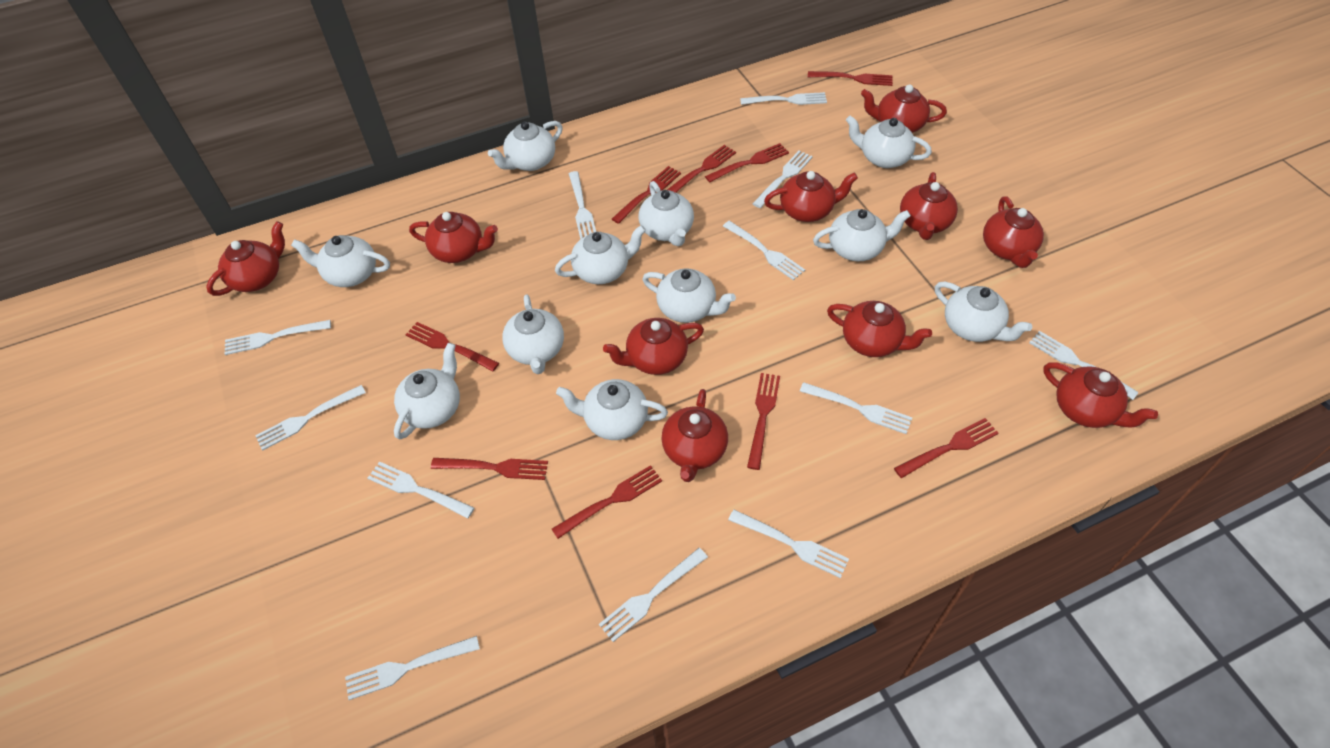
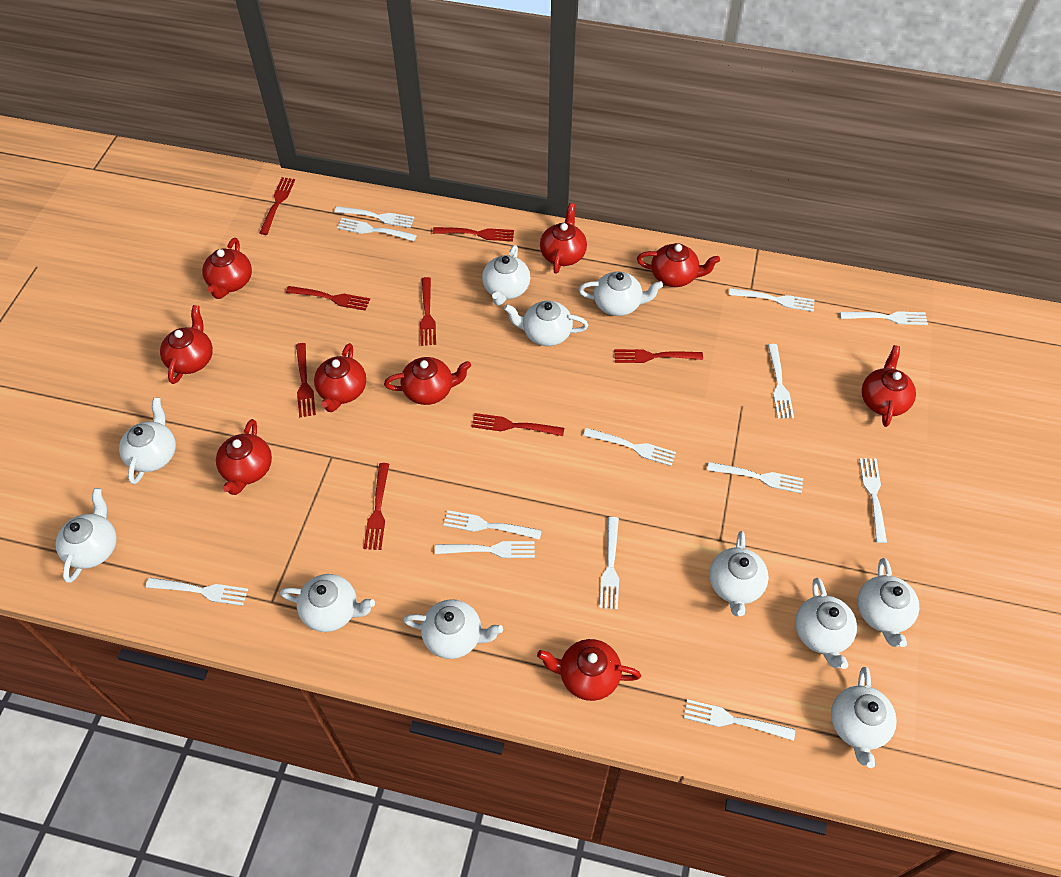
red fork: [406,322,499,372] [431,458,548,480] [552,465,662,539] [612,166,681,224] [667,145,736,193] [705,143,789,182] [747,373,780,470] [808,71,893,86] [894,418,999,478] = 9 -> [259,177,295,235] [286,286,370,311] [296,343,316,418] [363,463,389,550] [420,277,436,346] [433,227,514,241] [472,413,564,436] [614,349,703,363] = 8
red teapot: [206,221,285,296] [409,212,498,263] [603,318,704,375] [661,389,728,482] [764,171,858,222] [827,301,932,357] [861,84,947,133] [900,172,958,240] [983,196,1044,268] [1043,362,1158,428] = 10 -> [160,305,213,384] [202,238,252,299] [216,419,272,495] [314,343,366,412] [384,357,471,405] [537,639,641,701] [540,203,587,274] [637,243,720,287] [862,345,916,427] = 9
white fork: [225,320,331,355] [255,385,366,451] [345,636,480,700] [368,461,474,519] [569,171,596,239] [599,548,708,642] [723,221,805,280] [728,510,849,578] [740,92,827,105] [753,150,813,208] [800,382,912,434] [1029,331,1139,400] = 12 -> [145,578,248,606] [335,206,414,228] [337,218,417,241] [435,541,535,558] [443,510,542,540] [583,428,676,466] [599,517,619,610] [684,699,795,741] [707,462,803,493] [729,288,815,312] [768,344,794,419] [840,311,928,325] [859,458,887,543] = 13

